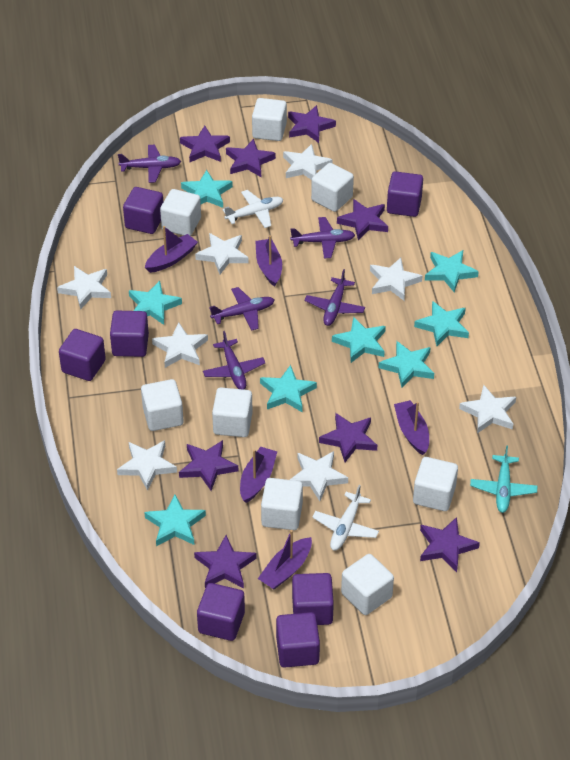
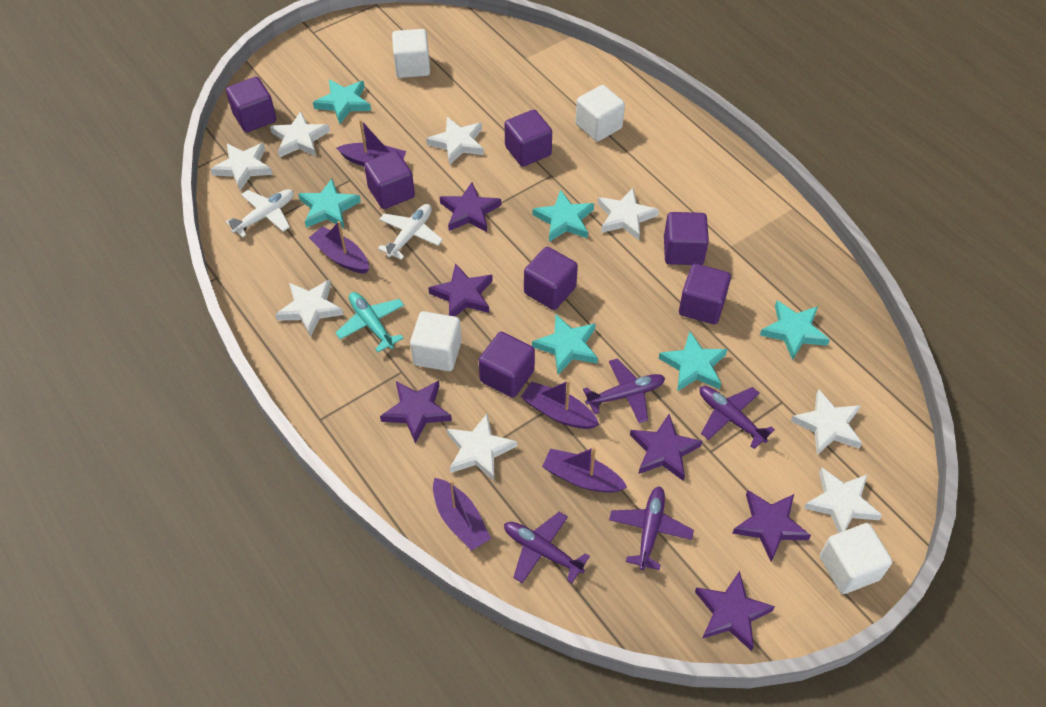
purple plane: [118,145,181,183] [203,331,265,390] [209,287,274,331] [290,217,355,258] [305,269,365,326] = 5 -> [504,512,590,583] [583,358,665,423] [609,486,694,570] [700,386,775,449] = 4
purple star: [179,440,238,491] [180,125,230,162] [194,535,257,588] [226,139,276,177] [288,105,336,143] [319,413,377,462] [337,199,388,241] [420,517,480,572] = 8 -> [380,380,452,444] [429,263,493,316] [440,182,501,232] [630,414,703,481] [695,571,775,651] [732,490,811,562] = 6
turquoise star: [129,281,182,325] [144,494,206,546] [181,170,233,208] [260,365,317,412] [332,317,386,363] [379,341,434,388] [414,301,469,346] [425,250,479,292] = 8 -> [298,179,361,229] [313,80,371,124] [532,314,598,374] [533,190,594,242] [659,332,727,391] [760,300,830,360] = 6
white cube: [141,379,183,431] [160,189,201,236] [212,387,253,437] [252,98,287,141] [261,478,303,530] [311,163,354,212] [341,554,394,615] [413,457,458,511] = 8 -> [392,29,430,78] [410,311,462,371] [576,85,625,142] [820,523,892,594] = 4

